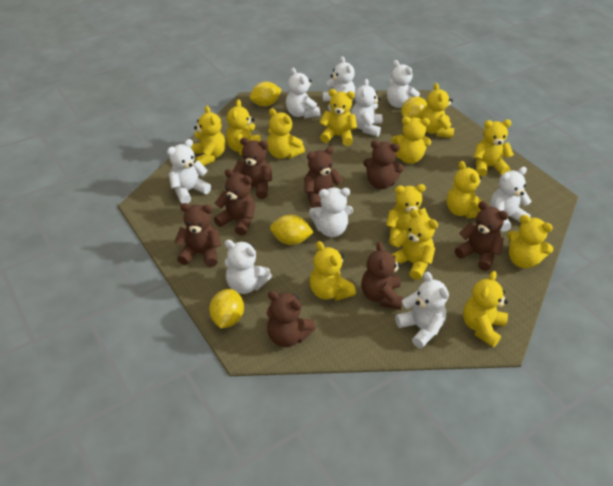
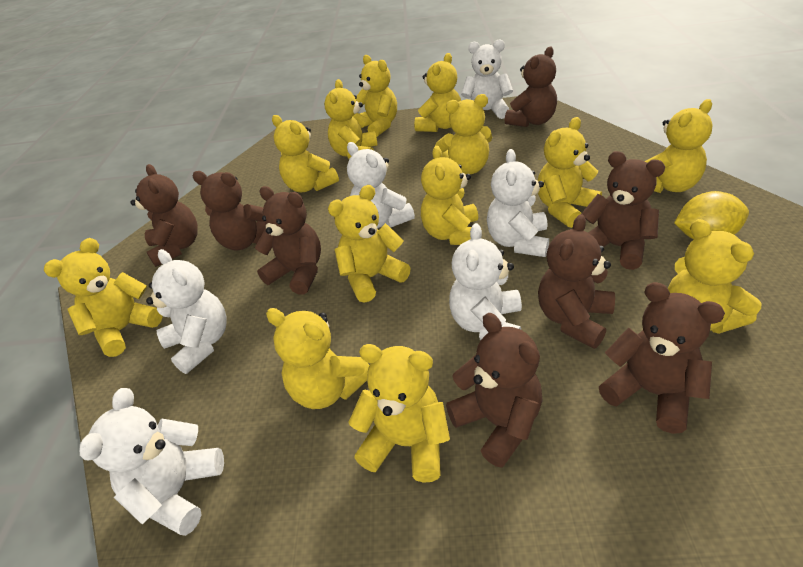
white teddy bear: [167,139,211,204] [225,240,272,294] [286,68,320,118] [309,187,353,237] [322,56,355,111] [351,79,382,137] [387,60,420,108] [395,272,449,349] [490,167,532,232] = 9 -> [80,388,224,536] [146,249,227,374] [347,142,415,228] [449,223,522,340] [461,39,513,119] [487,149,549,257] = 6
yellow lemon: [209,289,244,329] [250,82,282,107] [270,215,314,245] [401,97,428,120] = 4 -> [674,191,749,239] = 1

